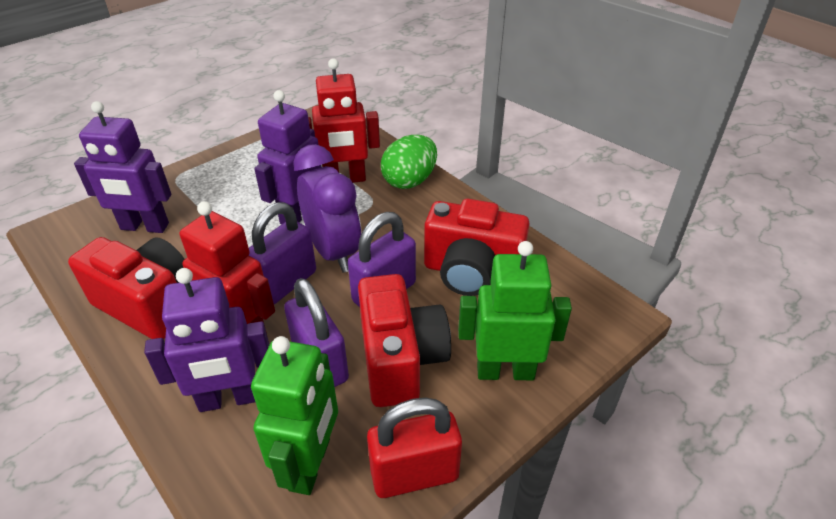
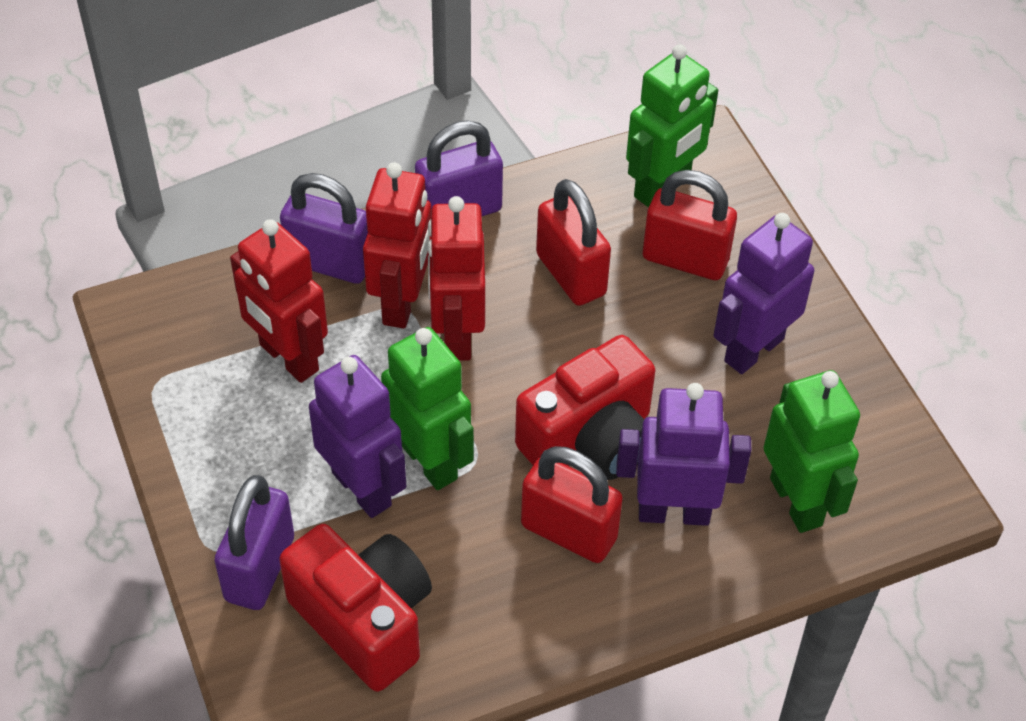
green egg: [381,135,437,189] = 1 -> none = 0
green robot: [251,336,338,495] [458,241,572,380] = 2 -> [381,327,474,490] [626,44,718,208] [763,370,860,533] = 3
purple clock: [293,144,362,273] = 1 -> none = 0
red camera: [68,237,185,339] [358,274,451,407] [424,199,530,296] = 3 -> [279,524,432,692] [515,335,655,480] = 2
red padlock: [367,398,462,498] = 1 -> [521,446,623,563] [536,179,611,306] [643,170,737,280] = 3
red robot: [180,201,275,333] [308,58,380,183] = 2 -> [230,219,328,383] [363,163,431,329] [428,196,485,361] = 3

